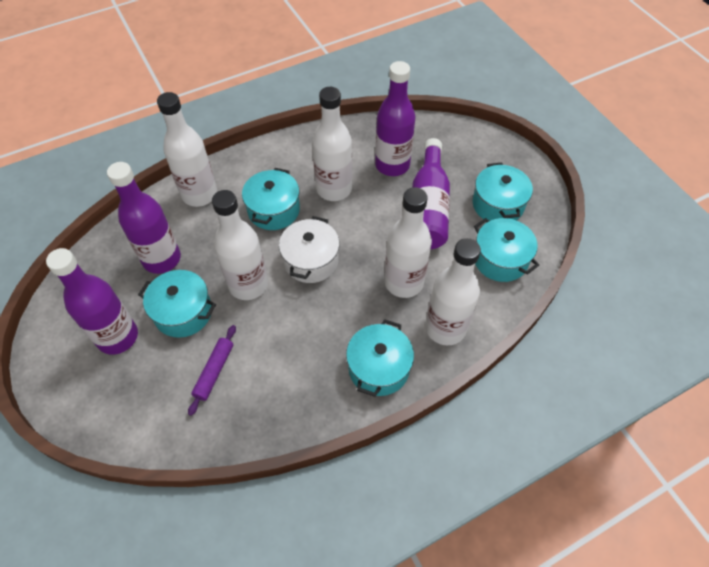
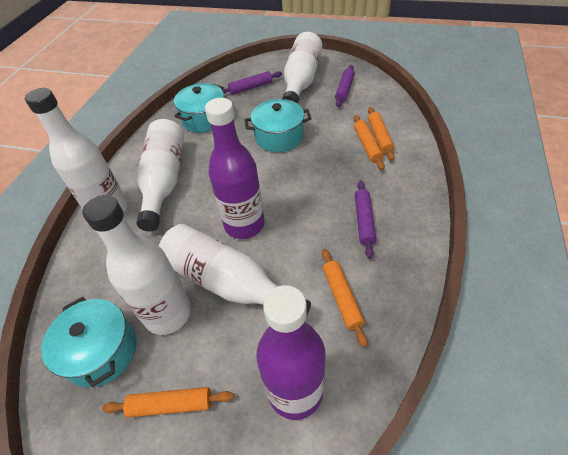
orange rolling pin: none = 0 -> [102,387,234,417] [322,249,368,347] [354,115,385,170] [368,107,395,161] = 4
purple bottle: [46,248,138,355] [107,162,181,274] [375,61,415,176] [412,138,450,249] = 4 -> [205,98,265,239] [256,285,326,420] = 2
purple rolling pin: [188,325,236,416] = 1 -> [223,71,282,95] [335,65,355,107] [355,181,376,258] = 3
turquoise pot: [138,270,216,338] [242,168,300,230] [346,319,414,397] [472,163,533,221] [474,218,539,282] = 5 -> [41,297,136,388] [174,83,224,133] [244,99,312,152] = 3
white pot: [279,216,340,283] = 1 -> none = 0

